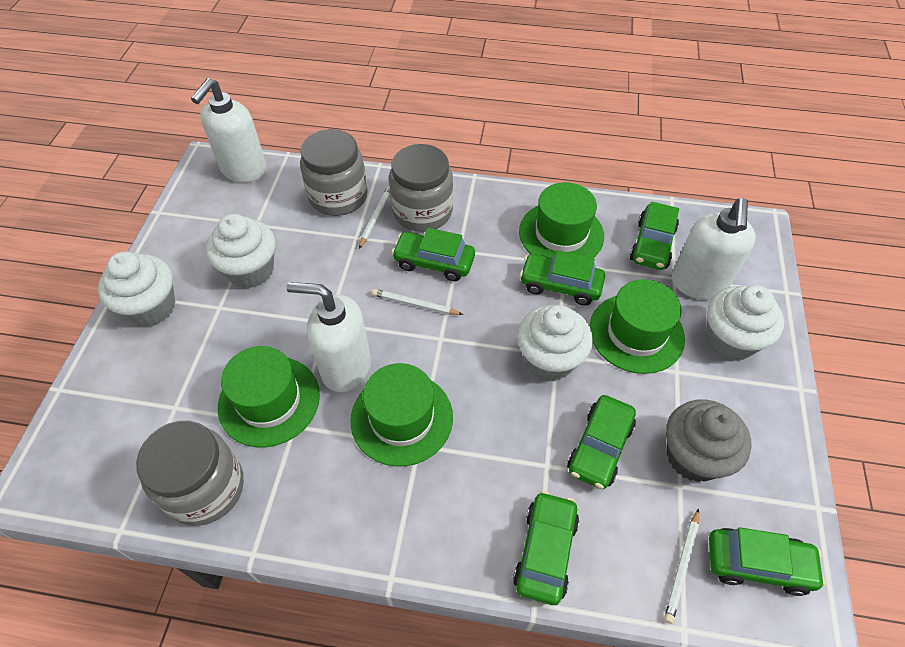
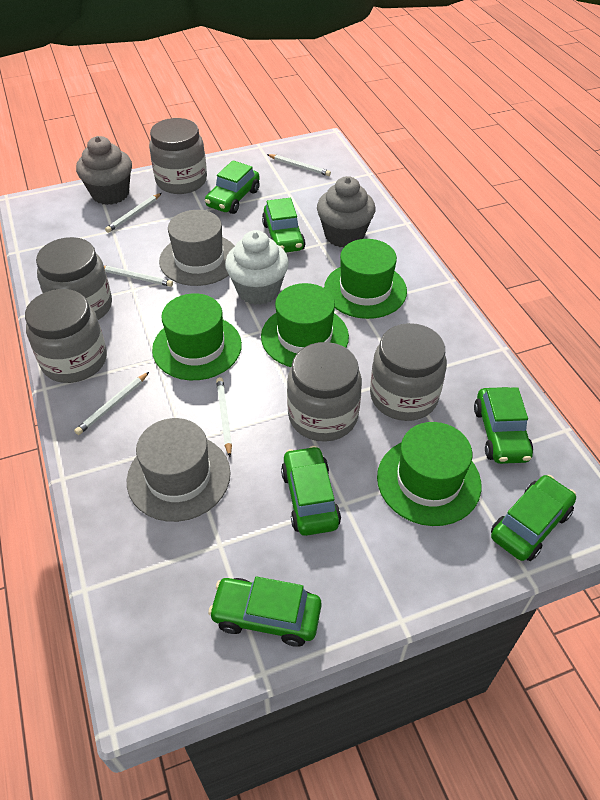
grey cupcake: [666,399,751,482] = 1 -> [76,136,132,205] [317,176,375,247] = 2
grey hat: none = 0 -> [127,418,231,522] [159,210,235,286] = 2
grey jar: [136,421,244,526] [300,129,368,216] [389,144,453,232] = 3 -> [25,289,107,383] [36,237,112,320] [149,118,207,194] [287,342,362,442] [370,323,447,421] = 5
white cupcake: [98,251,175,327] [206,214,275,288] [517,305,593,381] [706,285,784,361] = 4 -> [225,230,289,305] = 1
white pencil: [359,186,390,249] [372,289,463,315] [664,508,699,624] = 3 -> [74,372,149,435] [104,266,173,287] [105,193,162,233] [216,377,232,457] [267,154,331,176] = 5
white soap dispenser: [191,78,267,183] [286,282,371,392] [672,198,756,300] = 3 -> none = 0

